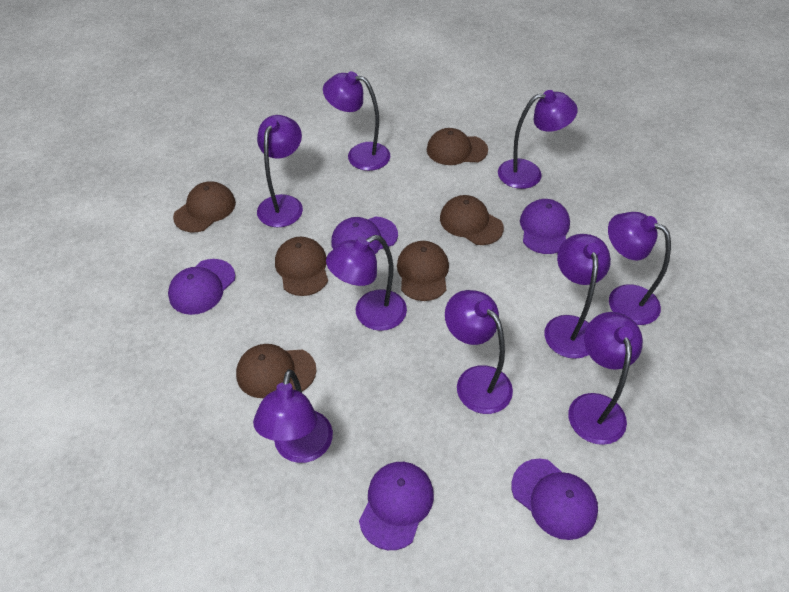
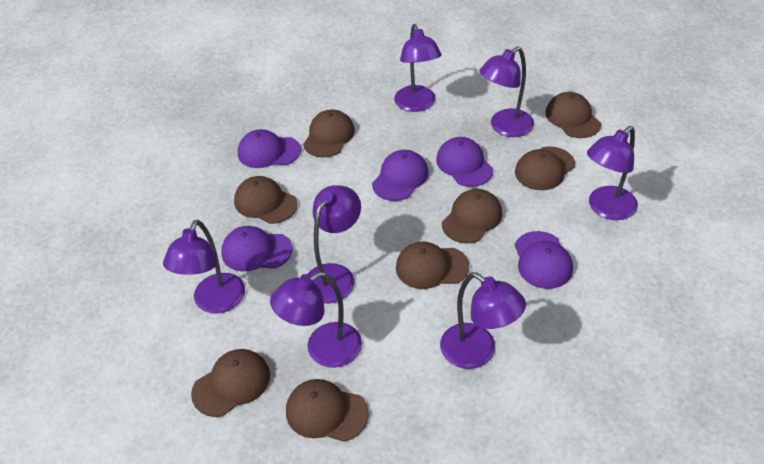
brown cap: [173,181,236,232] [236,344,317,398] [275,237,328,296] [397,241,449,301] [427,128,488,165] [440,195,504,245] = 6 -> [191,349,270,417] [234,176,298,224] [286,379,369,442] [303,109,355,158] [396,241,469,289] [442,189,502,243] [515,146,575,190] [545,92,601,138] = 8
purple lamp: [253,369,333,463] [257,115,303,227] [323,71,391,171] [326,235,407,331] [445,290,513,414] [498,90,578,189] [544,234,611,359] [568,312,643,445] [608,212,671,325] = 9 -> [163,220,245,314] [270,272,362,368] [308,185,361,304] [394,24,442,112] [440,272,526,369] [479,46,534,137] [587,126,638,220] = 7

